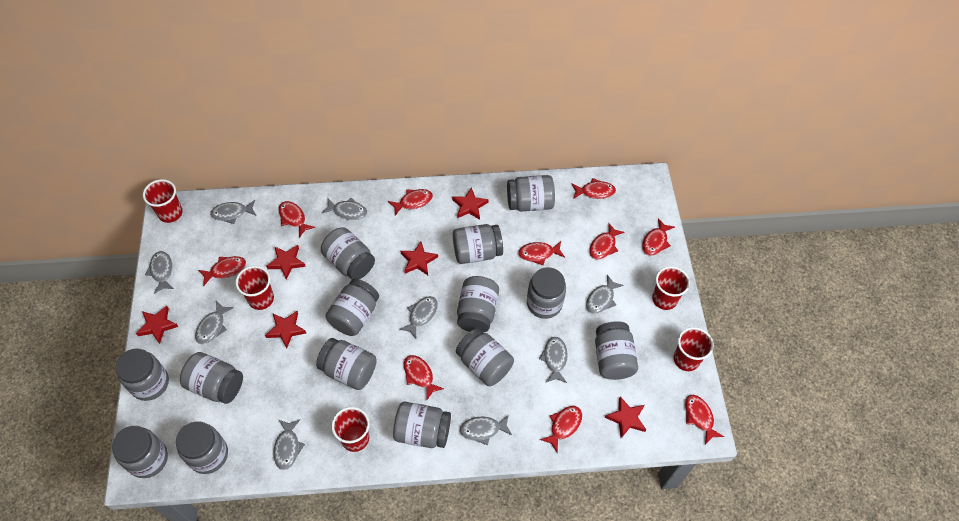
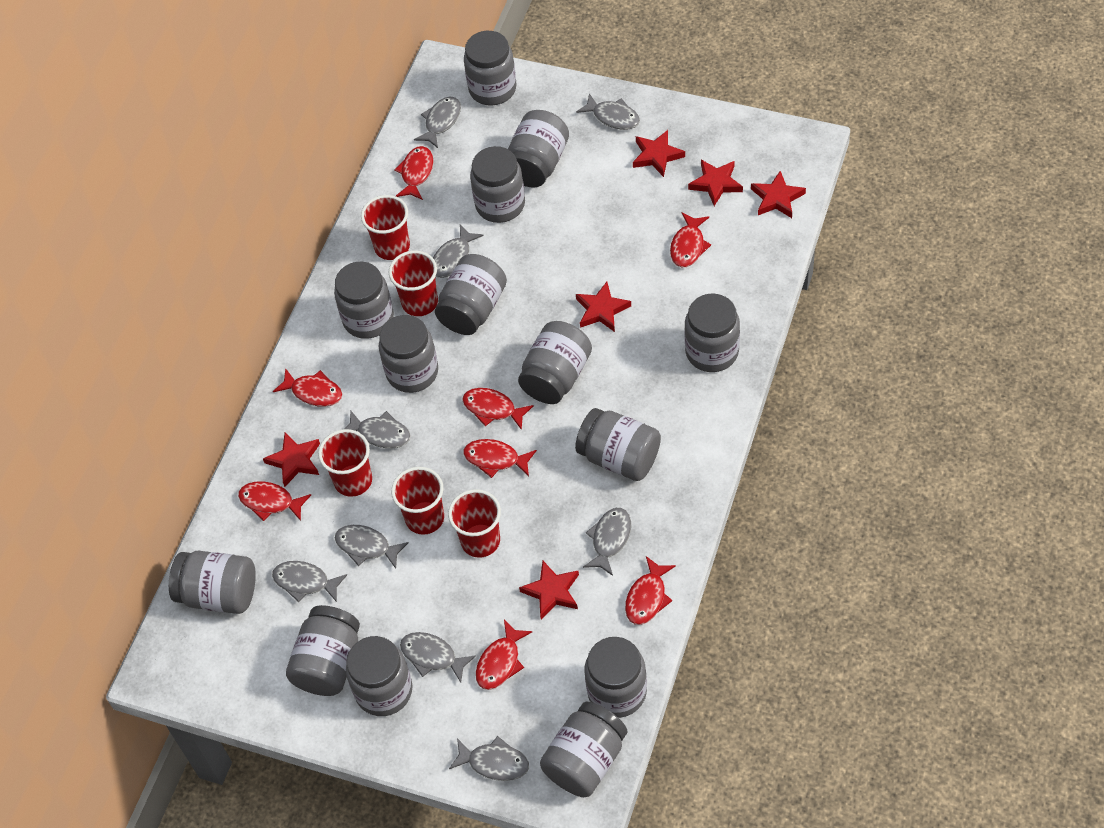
red fish: [198,256,246,286] [279,201,315,237] [388,189,433,215] [404,355,444,400] [518,241,565,266] [540,406,582,453] [571,178,616,199] [589,223,625,260] [642,218,675,256] [685,395,724,444] = 10 -> [238,481,311,521] [273,368,342,407] [394,146,434,200] [462,388,534,430] [463,439,537,478] [476,620,532,690] [625,556,676,625] [670,212,711,267] = 8

